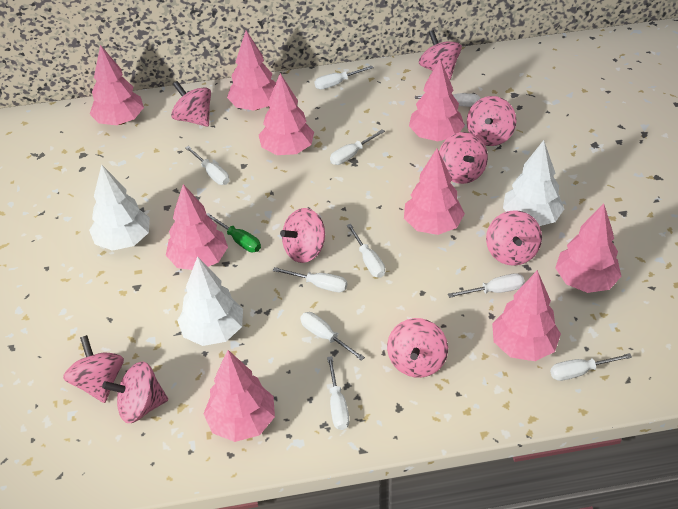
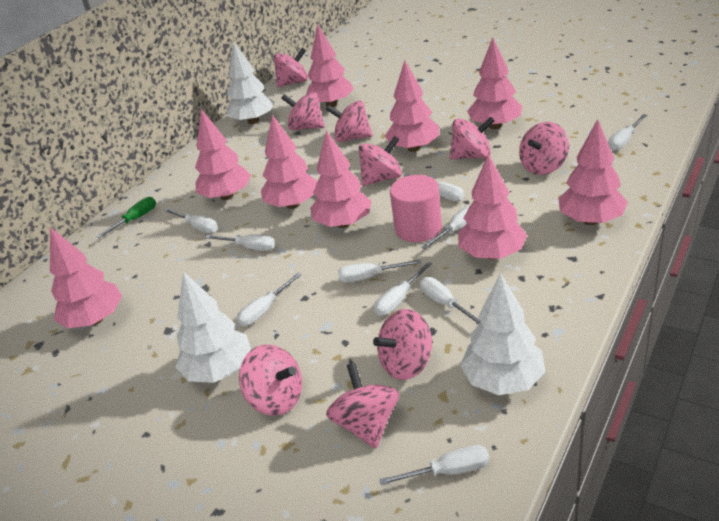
pink cylinder: none = 0 -> [390,175,442,242] = 1

